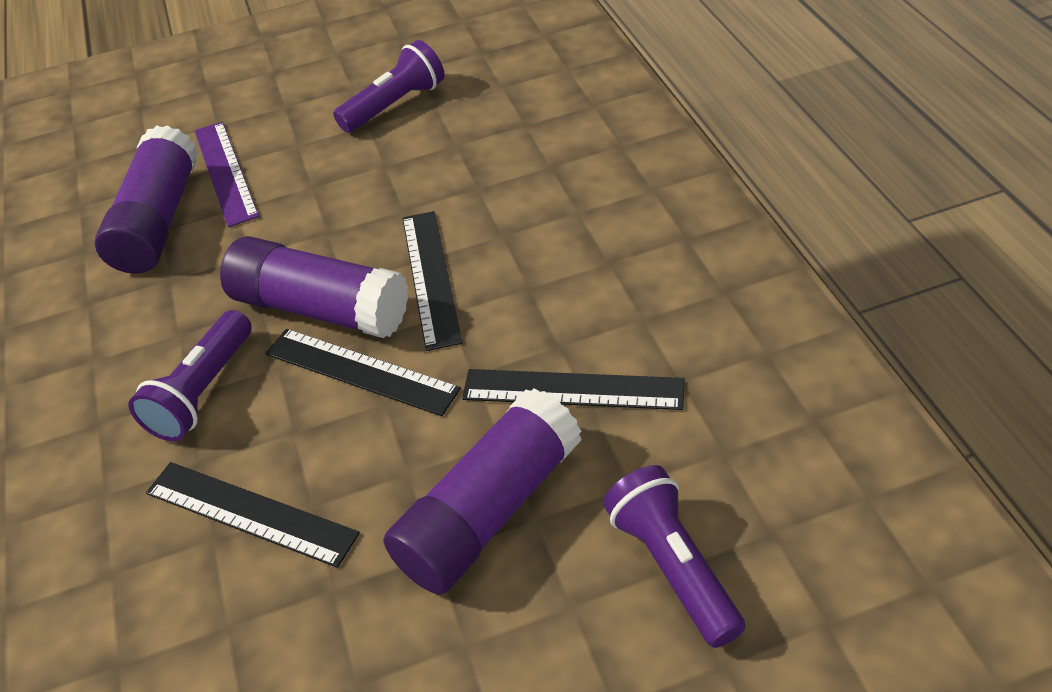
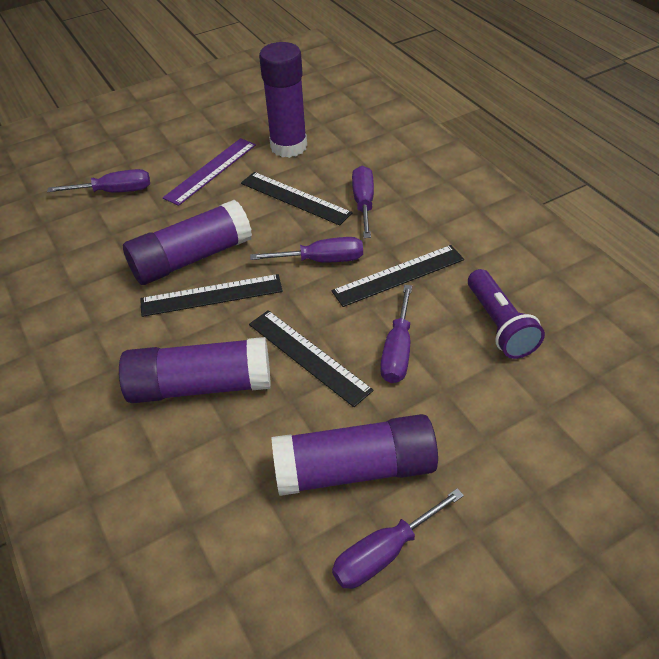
purple flashlight: [128,310,252,441] [333,40,445,133] [603,465,746,648] = 3 -> [468,269,545,359] = 1
purple glue stick: [94,125,198,274] [220,236,408,338] [384,388,582,595] = 3 -> [119,337,271,403] [123,199,252,285] [259,42,307,158] [271,414,438,496] = 4
purple screwdriver: none = 0 -> [47,169,150,193] [250,237,363,262] [332,488,464,589] [352,166,374,238] [380,285,412,383] = 5

